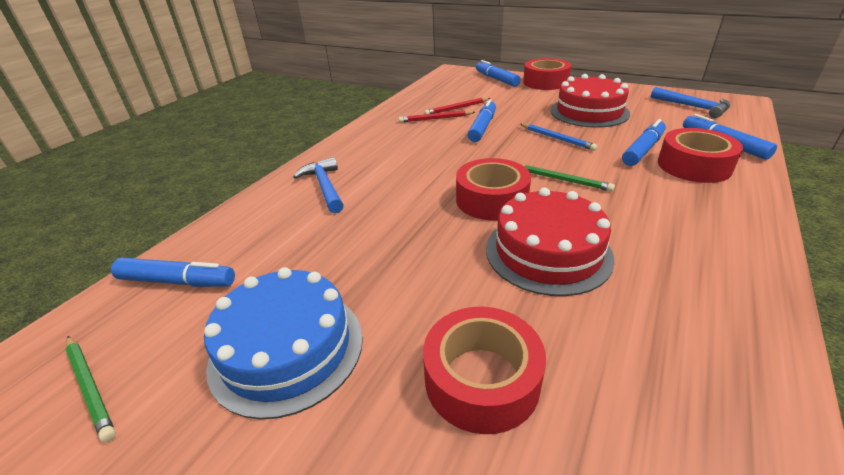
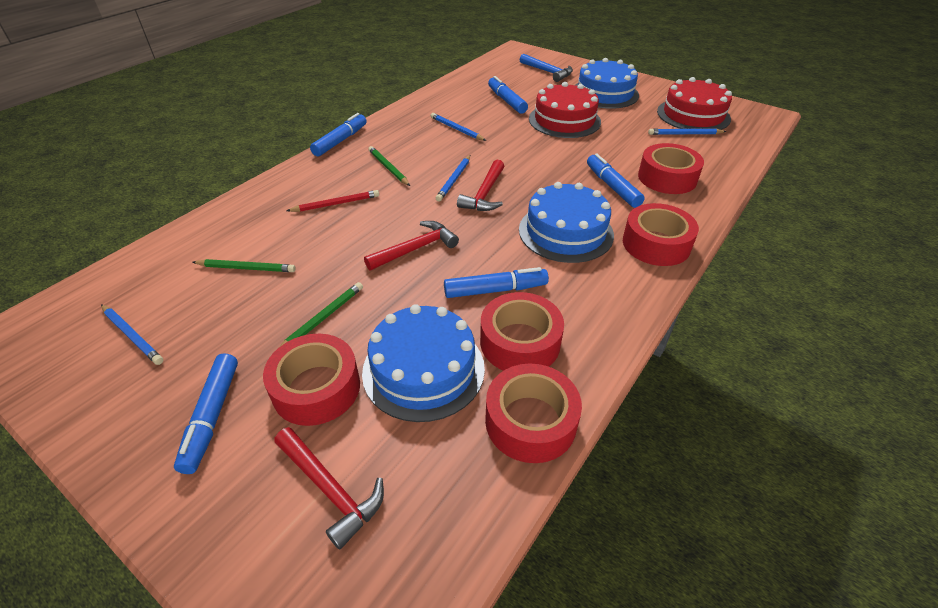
blue cake: [204,267,363,419] = 1 -> [362,304,485,422] [519,182,614,263] [576,58,639,109] = 3
blue hammer: [293,157,344,213] [651,87,730,118] = 2 -> [520,54,573,82] = 1
blue pencil: [520,124,598,151] = 1 -> [101,304,163,365] [430,113,486,141] [436,155,470,202] [648,129,727,135] = 4
green pencil: [65,336,116,442] [523,165,615,192] = 2 -> [192,259,296,272] [278,282,363,348] [368,146,410,186] = 3
red hammer: none = 0 -> [274,427,384,550] [364,221,459,270] [457,160,504,211] = 3
red pencil: [399,110,475,123] [424,98,490,114] = 2 -> [286,190,379,212] = 1
red tape: [423,307,546,434] [456,158,531,220] [523,58,571,90] [658,128,743,183] = 4 -> [263,334,360,426] [480,292,564,371] [485,364,582,463] [623,203,699,266] [638,143,704,194] = 5

